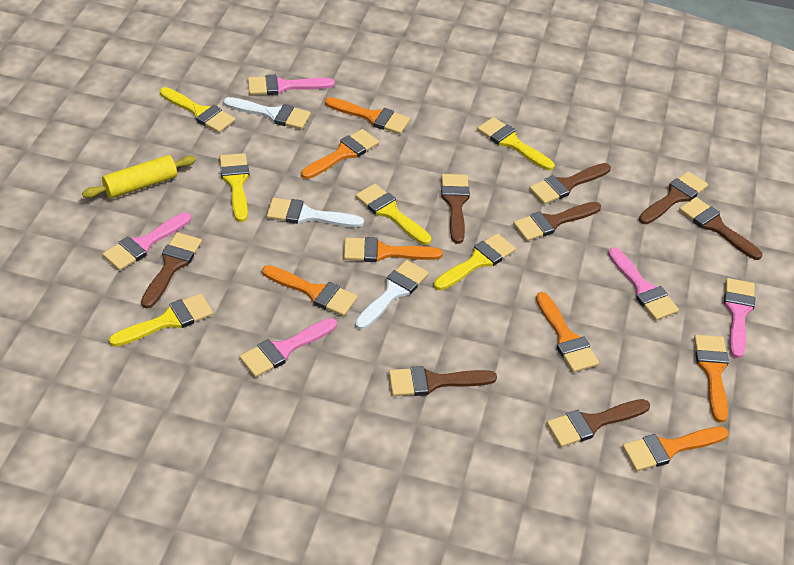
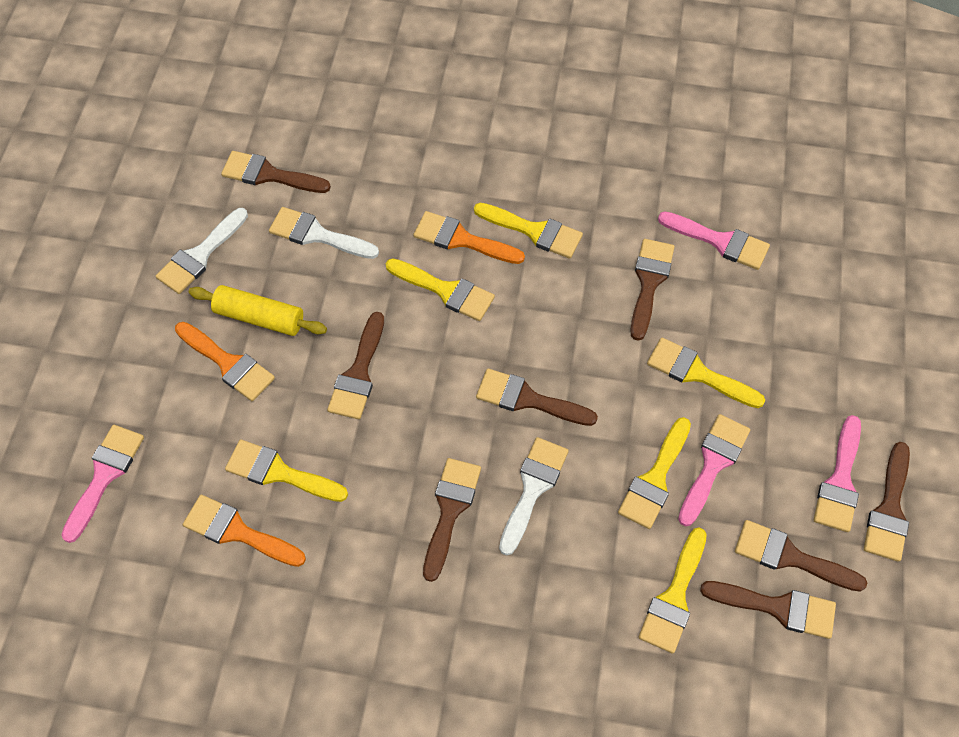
orange brush: [262,265,358,316] [301,129,379,179] [325,97,410,134] [344,237,443,262] [536,292,599,372] [622,427,729,471] [694,335,729,423] = 7 -> [175,322,275,401] [183,495,306,567] [413,211,525,264] = 3
pink brush: [102,212,191,271] [239,318,337,377] [248,75,335,95] [608,247,679,320] [724,278,755,358] = 5 -> [61,425,144,543] [658,211,770,270] [678,414,750,527] [814,415,861,532] = 4

